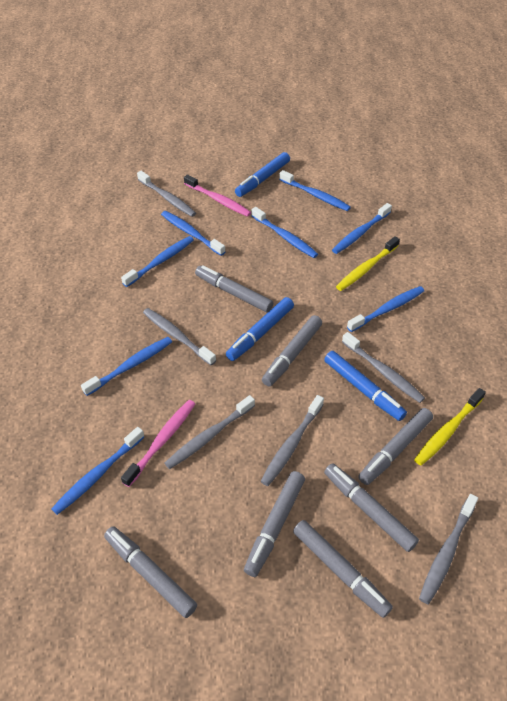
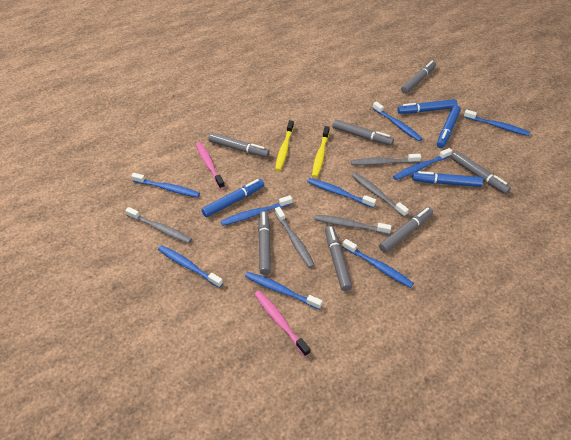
blue marker: [226,297,294,361] [235,152,290,197] [324,351,407,421] = 3 -> [202,179,264,217] [397,99,458,114] [412,171,483,187] [437,105,461,148] = 4
blue toothbrush: [51,427,145,515] [81,337,172,396] [121,236,194,287] [161,211,226,256] [251,207,318,258] [279,170,351,211] [332,203,392,254] [347,286,424,332] = 8 -> [131,173,200,197] [158,245,223,288] [221,195,292,226] [245,272,322,309] [307,178,376,208] [342,239,414,288] [373,101,422,141] [393,148,452,180] [464,109,530,136] = 9
grey toothbrush: [137,171,196,217] [143,308,216,365] [164,395,255,469] [260,395,324,486] [342,332,425,403] [419,494,478,604] = 6 -> [125,207,192,243] [275,207,315,268] [314,215,391,234] [351,154,421,165] [351,173,409,217] = 5

